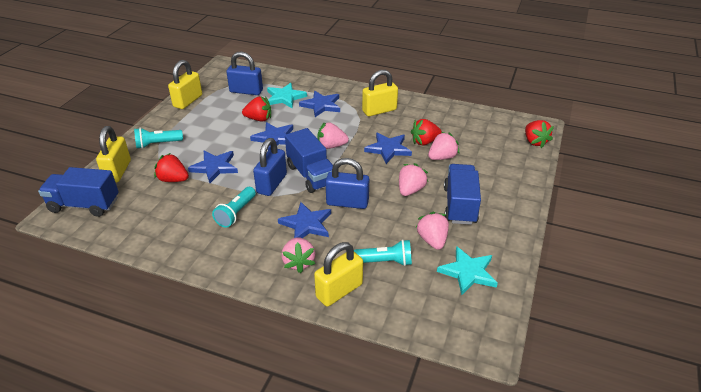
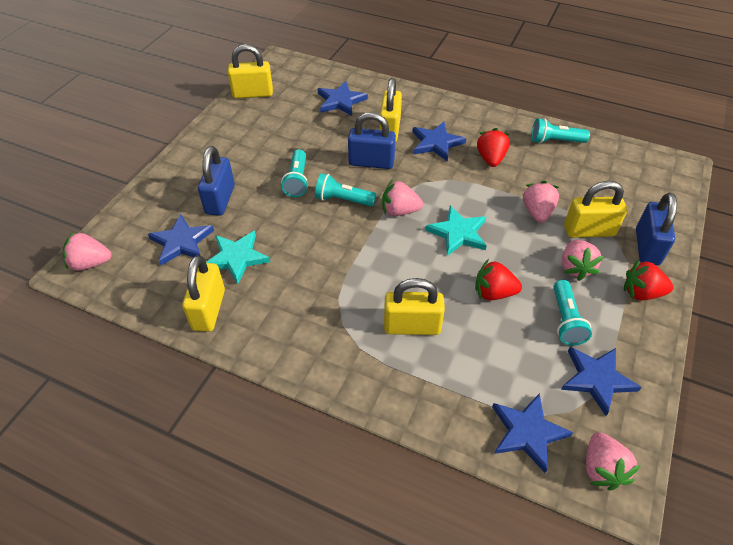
blue truck: [38,167,119,217] [285,128,333,193] [444,164,481,225] = 3 -> none = 0
red strawberry: [154,153,189,182] [242,96,271,121] [411,119,442,145] [525,120,554,148] = 4 -> [475,259,522,300] [477,128,510,167] [624,259,673,301] = 3
turquoise flashlight: [134,128,183,149] [212,187,256,228] [354,239,412,266] = 3 -> [281,149,308,197] [315,173,377,207] [531,118,590,144] [554,280,592,346] = 4
yellow padlock: [96,126,131,183] [168,60,202,109] [314,242,363,307] [362,70,398,117] = 4 -> [182,255,225,332] [228,44,273,99] [379,78,402,142] [384,278,445,335] [564,181,627,238] = 5

